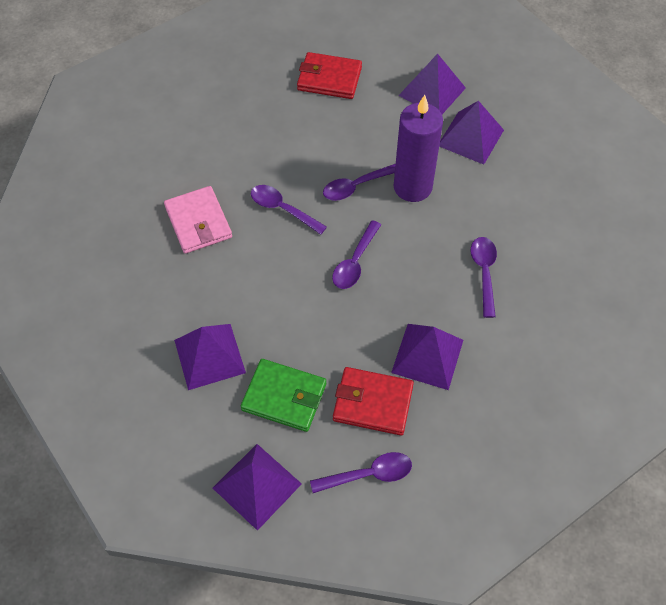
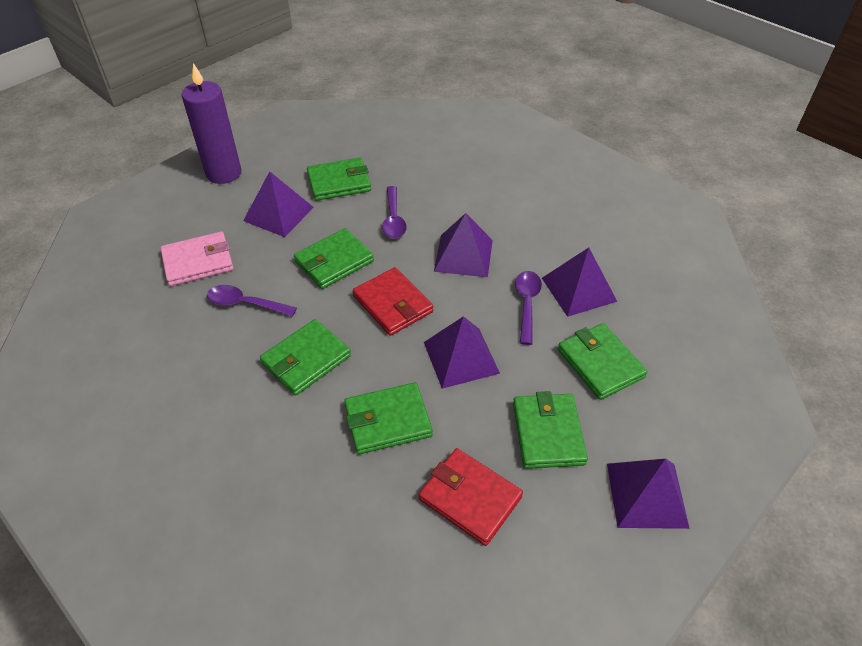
green wallet: [241,359,326,432] = 1 -> [260,319,351,396] [294,228,374,289] [307,158,371,201] [344,382,432,454] [513,391,588,469] [558,323,648,400] = 6
purple spoon: [251,185,327,235] [310,452,412,493] [323,164,396,201] [332,220,381,289] [471,237,497,318] = 5 -> [207,285,297,317] [382,186,407,239] [515,271,542,345] = 3

